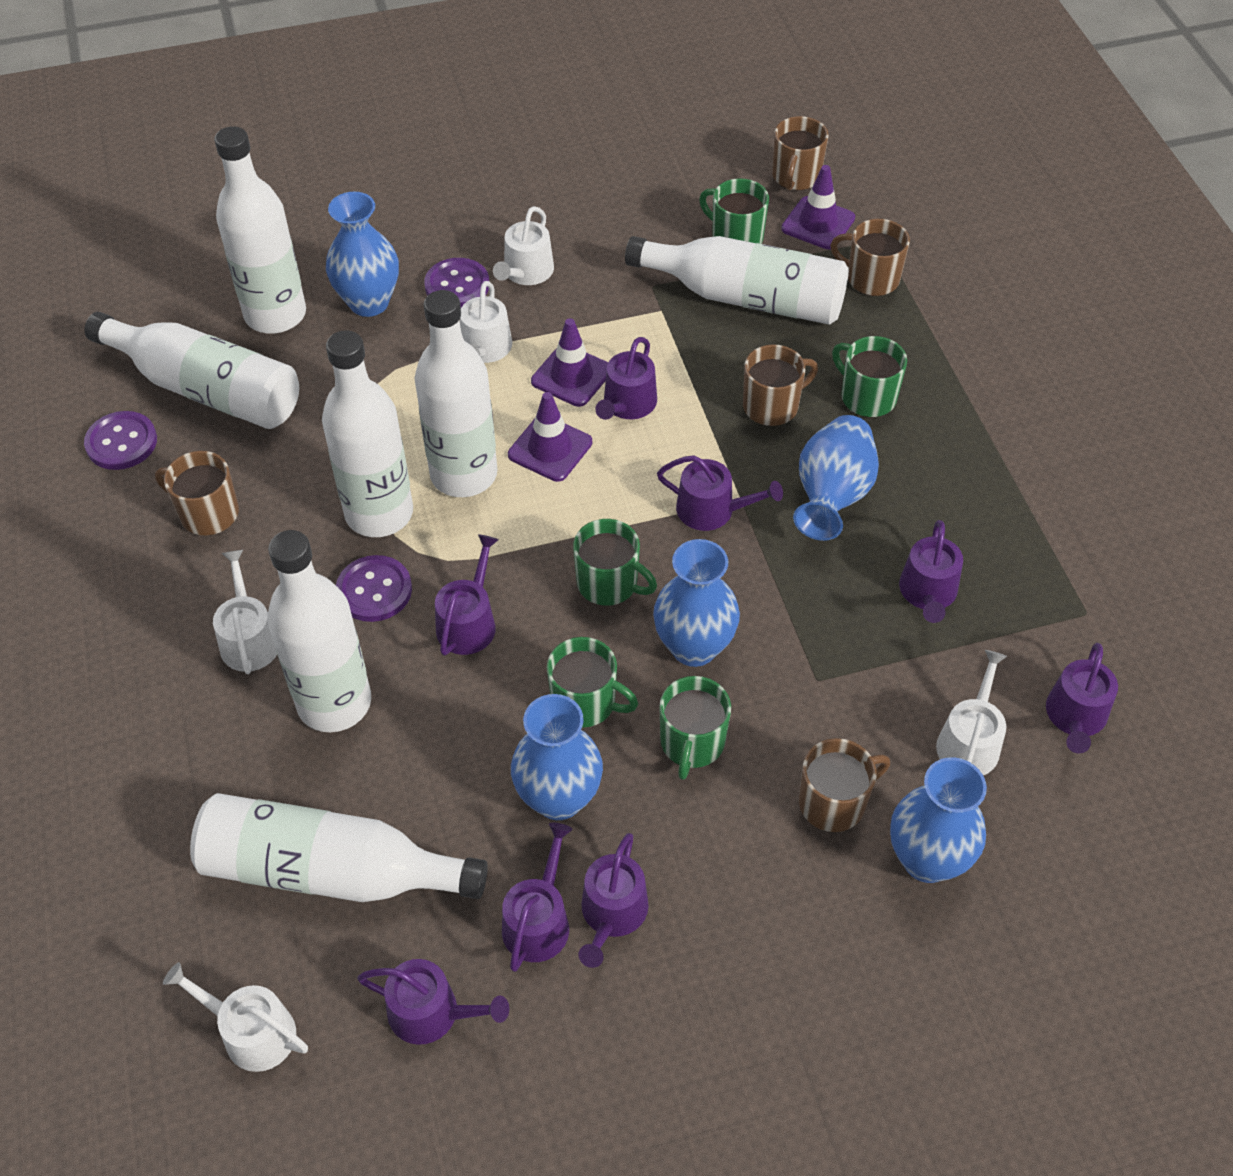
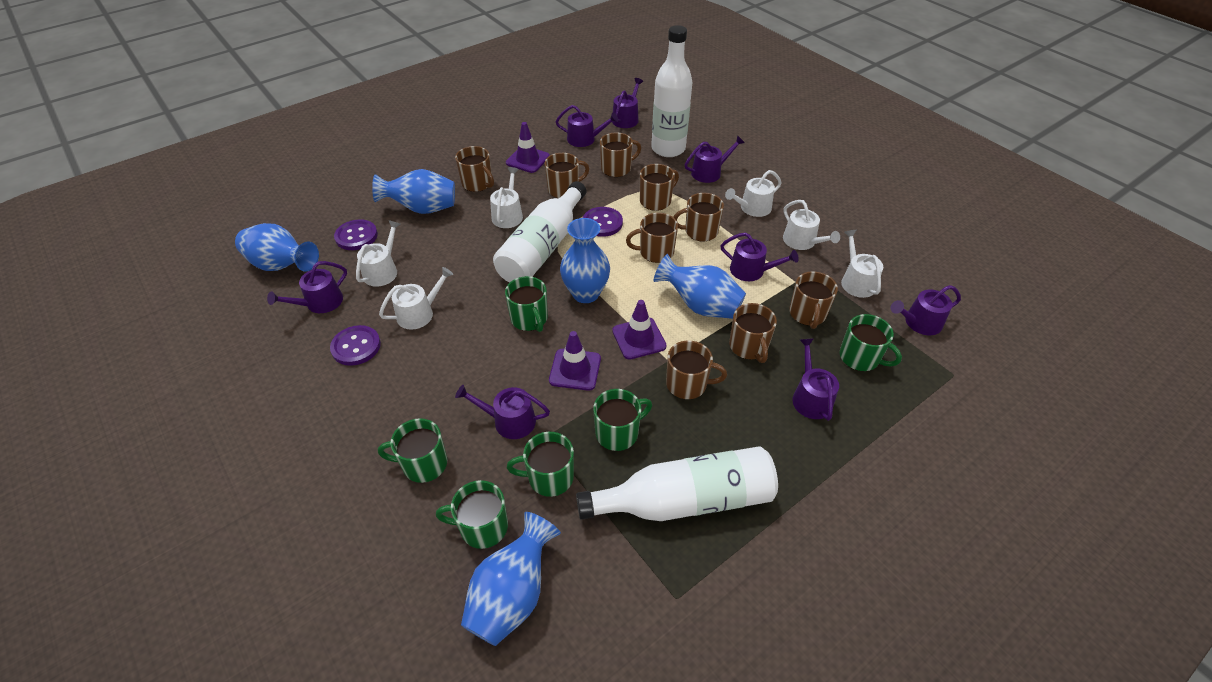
brown mug: [155,451,239,535] [743,344,818,426] [772,116,829,191] [799,738,890,832] [830,219,910,296] = 5 -> [455,146,494,192] [545,153,589,198] [600,132,641,177] [626,213,678,263] [640,164,679,211] [666,341,727,399] [674,193,724,241] [729,303,777,363] [789,272,838,329] = 9
green mug: [547,637,638,728] [573,519,657,606] [659,676,731,780] [699,178,769,244] [832,336,907,417] = 5 -> [378,418,447,483] [436,480,508,549] [505,276,548,332] [507,432,574,497] [593,389,652,451] [840,314,902,371] = 6
white bottle: [84,312,299,429] [190,793,488,902] [214,126,306,333] [267,530,371,732] [322,330,413,537] [415,290,497,497] [625,236,849,325] = 7 -> [493,181,586,283] [576,446,778,521] [651,25,693,157] = 3
white watering can: [163,962,308,1072] [213,550,277,674] [460,281,512,363] [493,206,554,285] [936,650,1007,775] = 5 -> [356,220,400,287] [379,267,453,329] [490,167,523,228] [725,170,782,217] [783,200,840,250] [841,230,883,298] = 6

